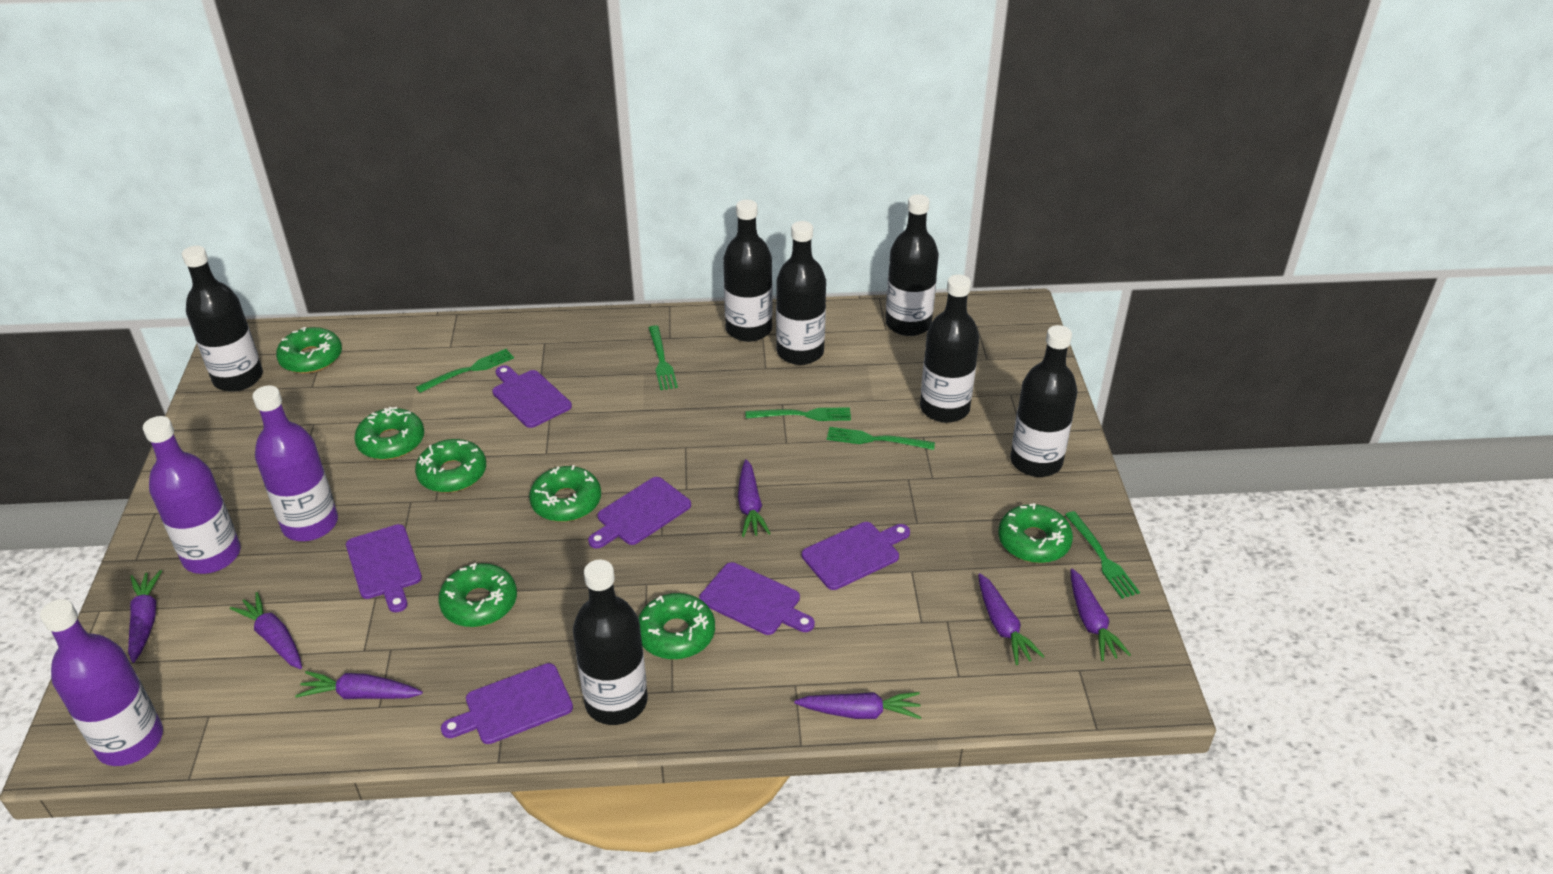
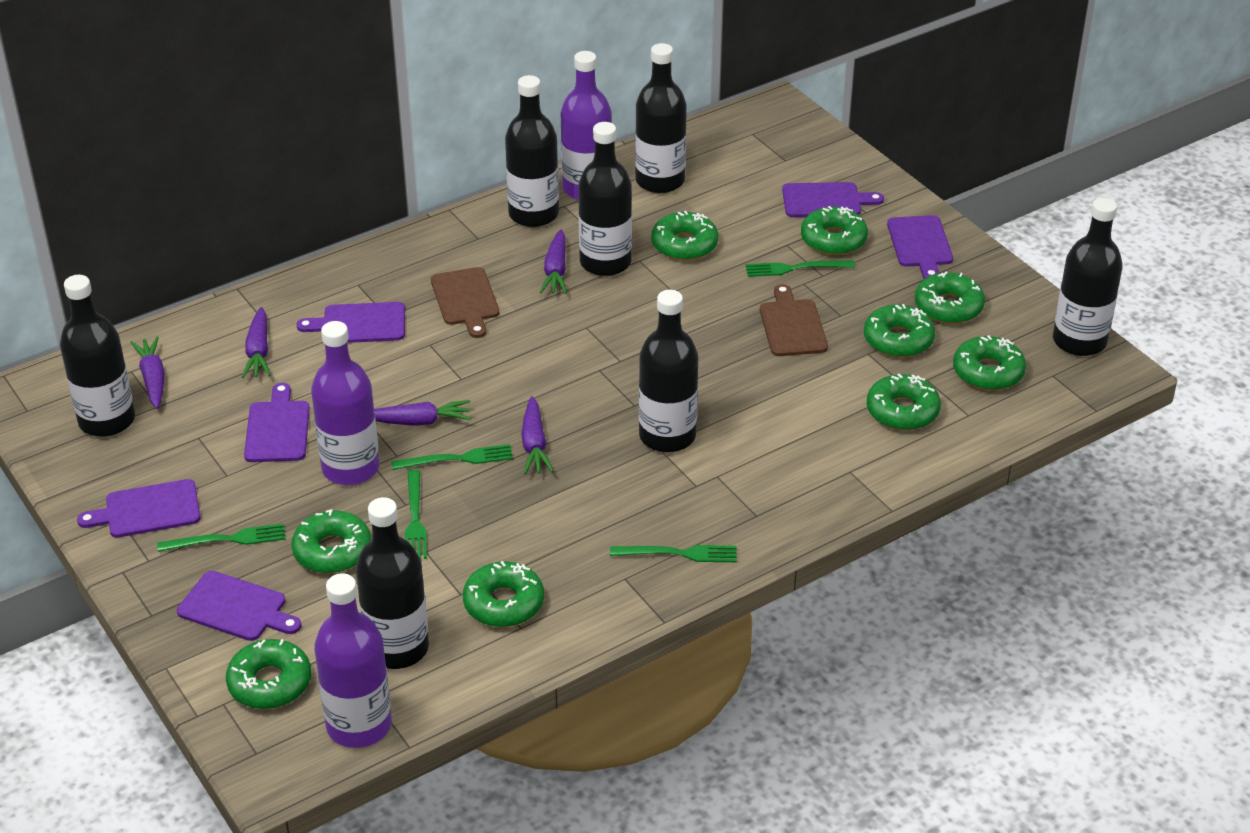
brown cutting board: none = 0 -> [431,267,499,338] [760,284,828,356] = 2
green donut: [276,327,342,374] [354,407,424,460] [415,439,486,493] [438,563,517,627] [529,465,601,522] [638,593,715,659] [998,503,1073,563] = 7 -> [226,639,311,709] [291,509,371,573] [463,561,544,627] [651,211,718,261] [801,206,868,255] [864,304,935,357] [867,374,941,430] [915,272,985,324] [953,335,1026,391] = 9
purple carrot: [128,570,162,663] [230,592,302,669] [295,671,423,699] [738,459,771,537] [794,692,921,719] [978,573,1045,665] [1071,569,1131,661] = 7 -> [130,336,165,409] [242,307,271,378] [374,400,471,426] [521,396,554,475] [540,229,567,294] = 5

